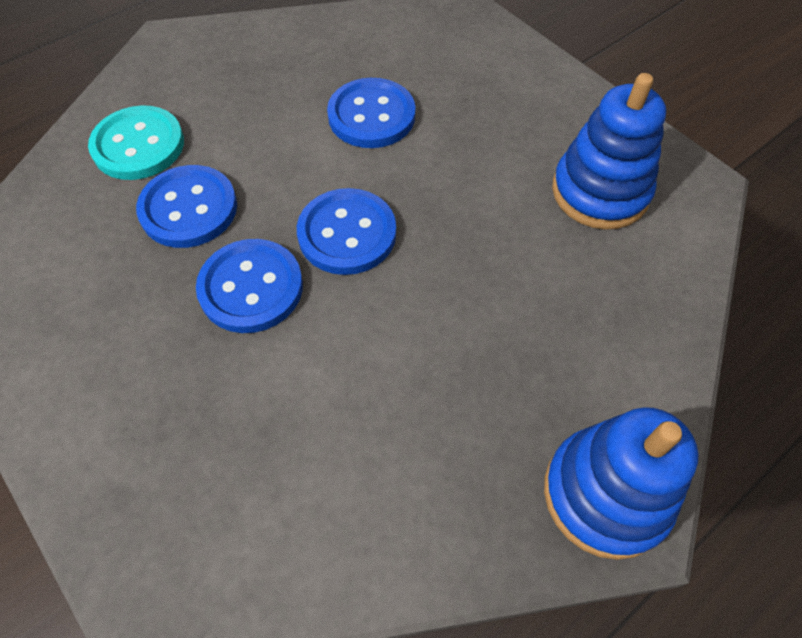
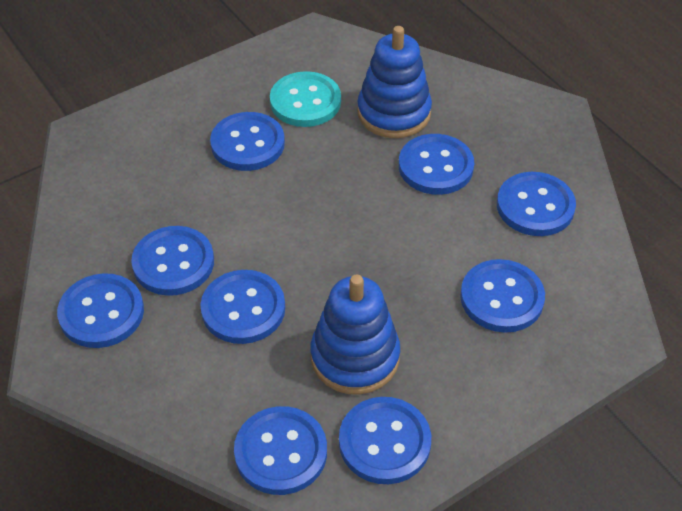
blue button: [136,165,237,248] [196,239,303,333] [297,188,396,275] [327,78,415,148] = 4 -> [57,273,144,348] [131,226,214,296] [200,270,285,344] [210,112,285,171] [234,406,327,495] [339,397,431,484] [399,134,474,195] [460,259,545,333] [497,172,576,236] = 9

